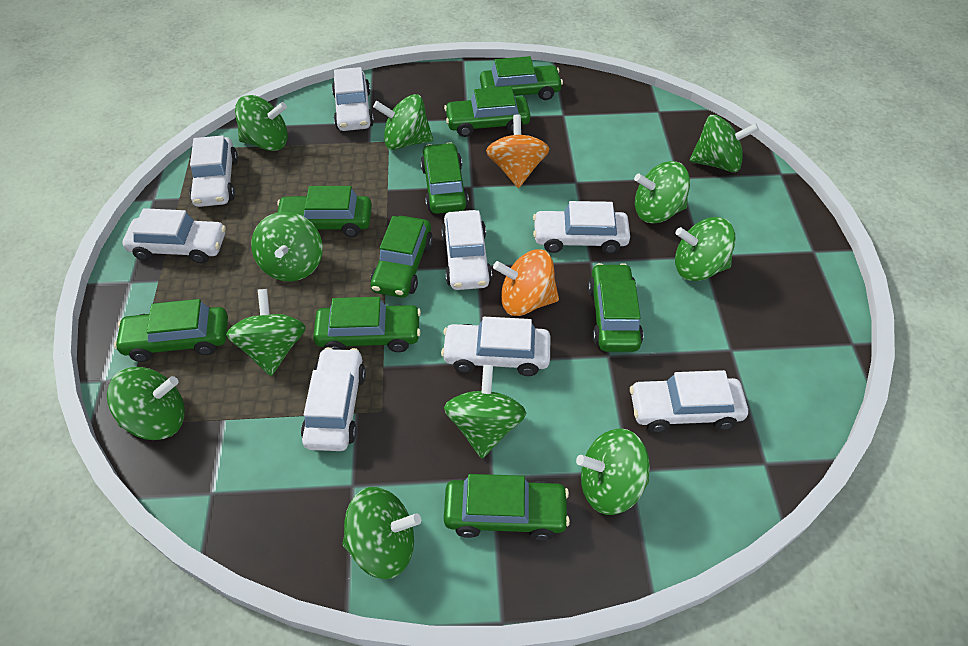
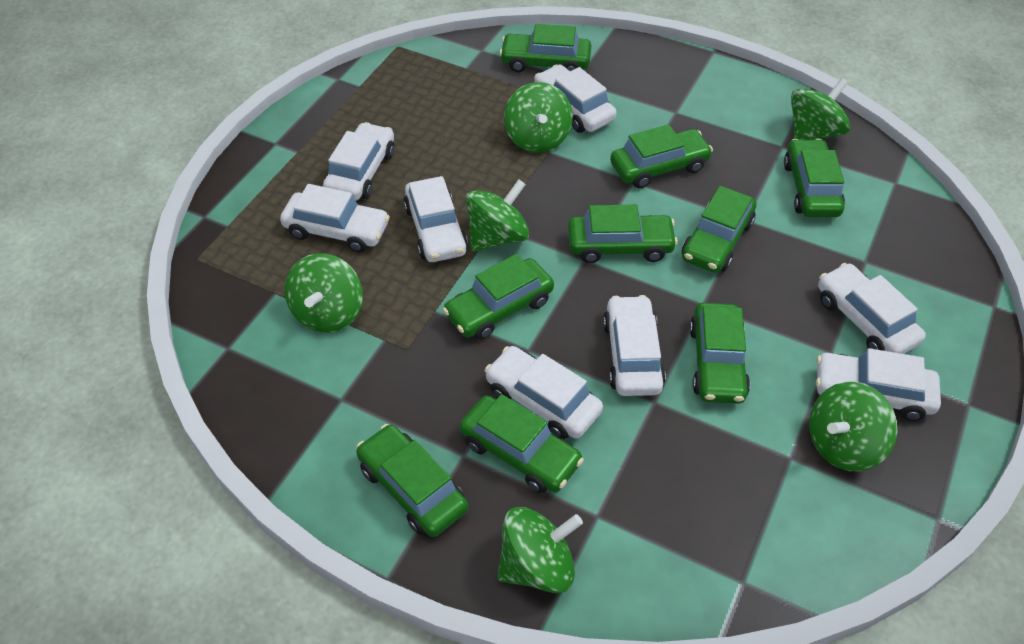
green spinning top: [107,367,185,440] [226,289,306,376] [235,95,288,151] [251,212,323,282] [342,487,421,579] [373,94,433,150] [444,365,526,458] [576,428,650,515] [634,161,690,223] [675,217,736,281] [690,115,759,172] = 11 -> [285,253,363,332] [466,179,529,252] [497,507,583,593] [504,82,573,153] [791,78,850,140] [809,382,897,471] = 6
orange spinning top: [486,114,549,188] [493,249,559,316] = 2 -> none = 0

